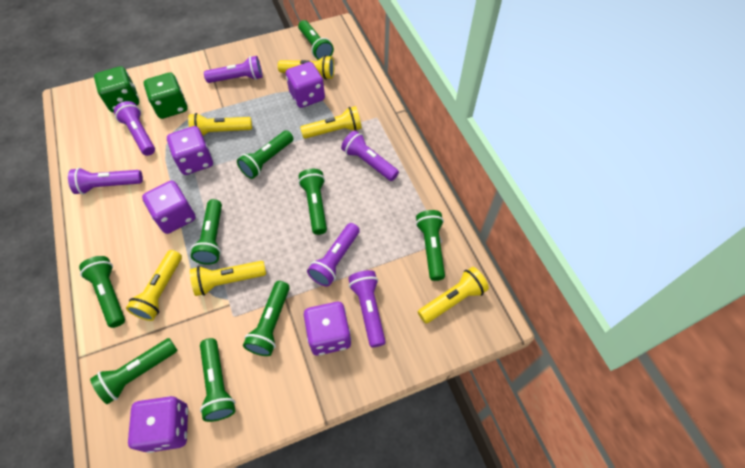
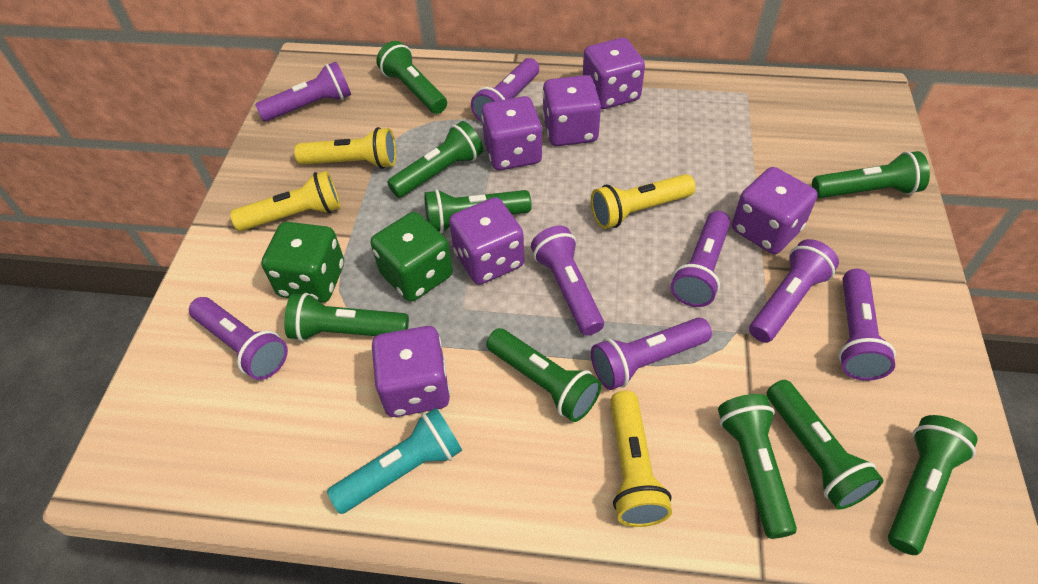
purple dice: [128,396,188,453] [142,181,196,234] [167,126,213,175] [286,62,325,108] [304,302,351,356] = 5 -> [371,326,450,417] [449,197,524,285] [481,96,542,170] [543,75,601,146] [583,38,645,109] [732,167,818,254] = 6
purple flashlight: [68,168,143,195] [114,101,155,156] [204,56,263,83] [307,223,360,287] [341,131,399,181] [348,270,386,348] = 6 -> [189,297,288,380] [255,62,351,122] [471,58,539,123] [531,226,604,336] [591,317,712,390] [671,211,731,307] [749,239,839,343] [838,269,896,381] = 8
turquoise flashlight: none = 0 -> [327,408,462,514] = 1
yellow flashlight: [126,250,182,321] [188,113,252,136] [190,261,266,296] [278,55,334,80] [300,106,362,139] [418,267,489,324] = 6 -> [230,170,341,231] [294,127,396,169] [591,174,696,229] [610,391,672,527] = 4

